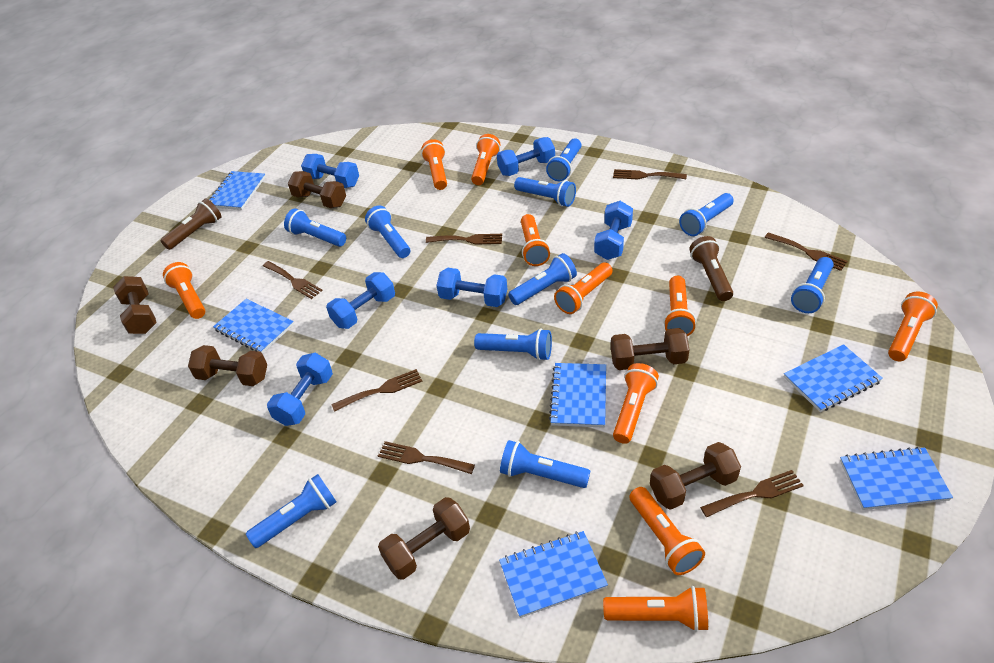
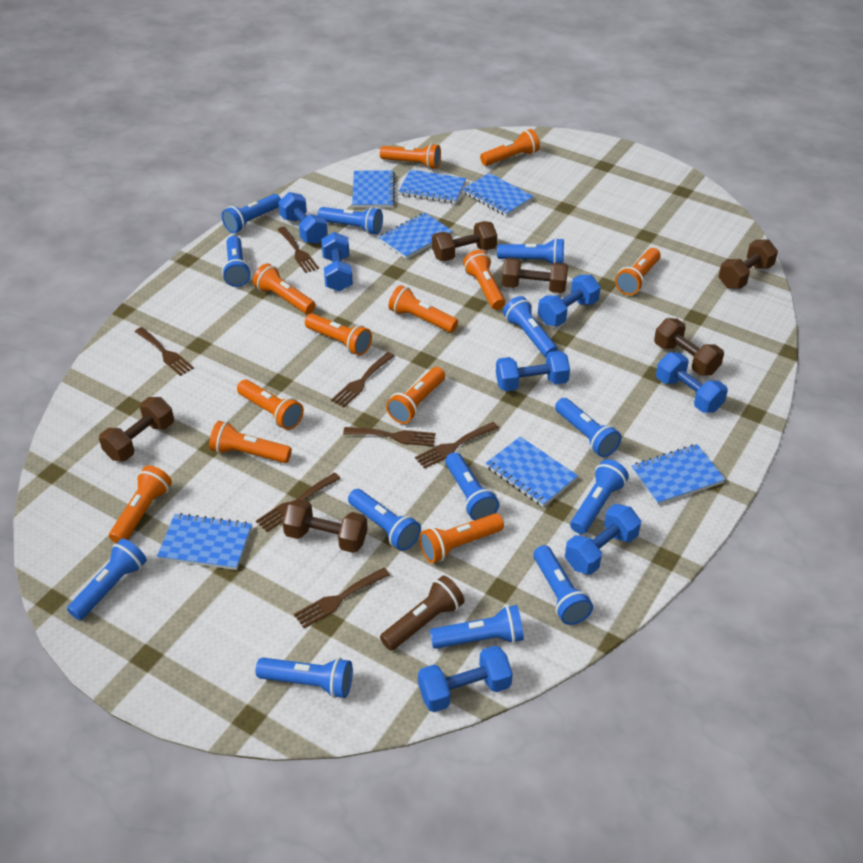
blue dumbbell: [267,353,333,426] [301,154,359,188] [326,272,395,329] [436,268,507,307] [497,137,555,176] [594,201,633,260] = 6 -> [278,192,328,244] [321,232,353,292] [418,645,513,712] [496,350,570,391] [538,275,601,326] [565,504,641,575] [656,352,728,413] = 7
blue flashlight: [246,474,337,548] [284,208,346,247] [365,205,410,258] [474,328,552,361] [500,440,590,488] [508,253,577,305] [514,177,576,207] [546,138,582,181] [679,193,734,236] [791,257,834,313] = 10 -> [67,539,147,620] [221,194,281,233] [222,236,251,287] [256,657,353,698] [318,207,383,235] [348,489,421,551] [430,605,524,649] [445,452,499,520] [497,238,564,264] [503,296,557,357] [533,545,593,625] [555,398,621,457] [570,459,629,534] = 13
blue notebook: [210,171,266,210] [213,299,294,354] [499,531,608,618] [549,363,606,428] [784,344,883,412] [840,447,953,510] = 6 -> [157,513,252,570] [352,170,395,208] [378,213,453,259] [399,170,466,204] [462,173,534,216] [486,436,578,507] [631,444,725,505] = 7
brown flashlight: [160,199,221,250] [690,236,733,301] = 2 -> [380,576,465,651] = 1
orange flashlight: [163,262,205,319] [421,139,447,190] [471,134,500,185] [521,214,550,266] [554,262,613,314] [603,586,708,632] [613,363,659,444] [629,487,705,575] [663,276,696,336] [888,292,938,361] = 10 -> [109,465,172,543] [209,421,292,463] [237,380,304,430] [253,263,315,314] [305,313,372,356] [380,143,441,169] [386,367,445,424] [389,285,458,333] [419,513,504,563] [463,250,505,310] [480,129,540,166] [615,248,661,295] = 12

